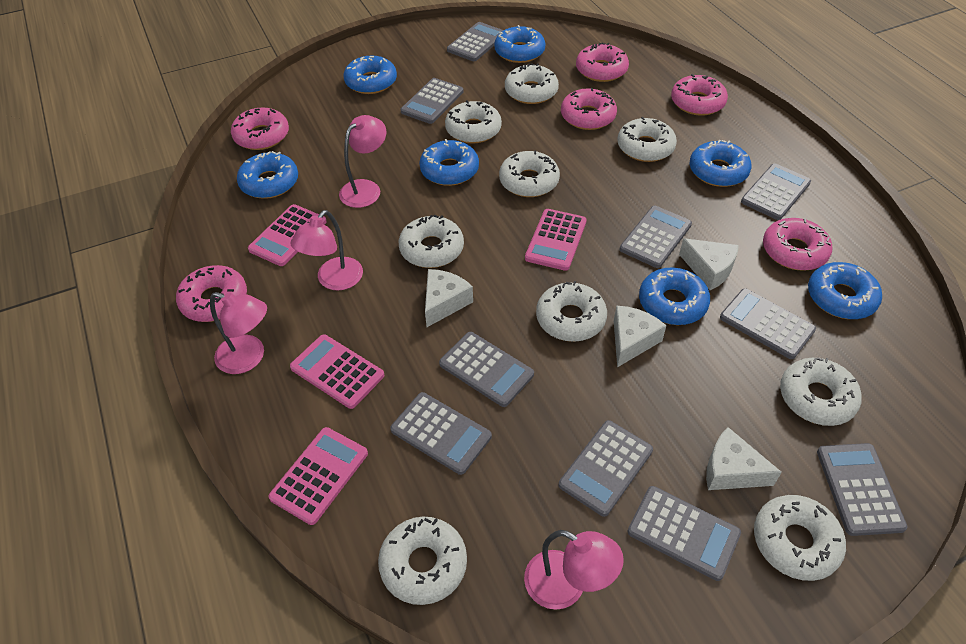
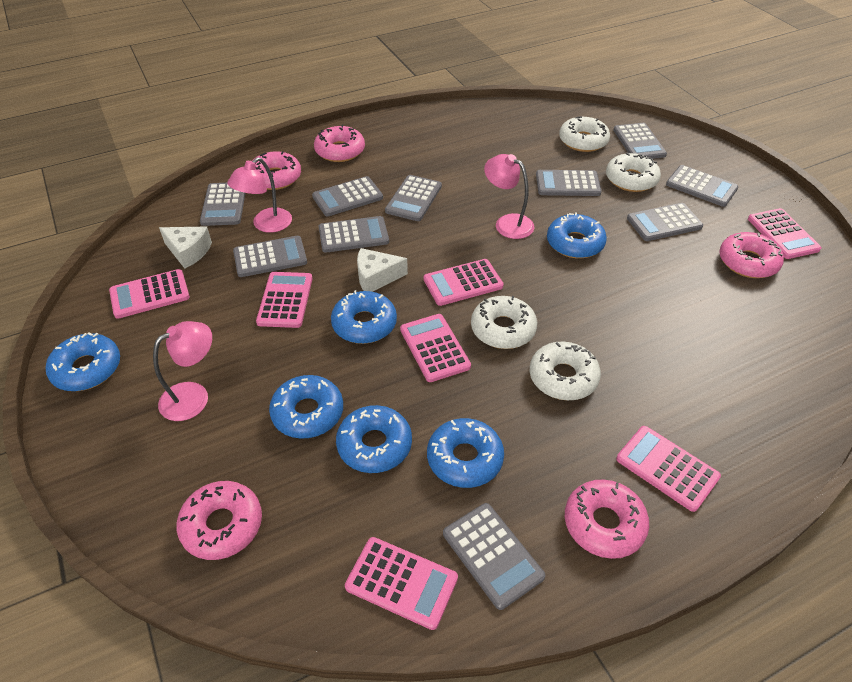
blue donut: [237,151,298,199] [344,56,397,94] [419,139,479,186] [494,25,545,63] [639,268,710,325] [690,140,752,187] [808,262,882,319] = 7 -> [46,333,120,391] [269,375,343,439] [331,290,397,344] [336,405,412,473] [427,418,504,488] [547,212,607,259] = 6
pink calculator: [248,204,327,266] [268,427,368,525] [290,334,384,409] [525,209,587,271] = 4 -> [109,269,190,319] [256,272,313,328] [345,537,458,630] [400,314,471,382] [424,259,504,306] [616,426,721,512] [748,208,821,259] = 7
pink donut: [176,265,247,322] [231,108,289,150] [561,88,617,130] [576,43,629,82] [671,74,728,116] [763,218,833,271] = 6 -> [177,481,262,560] [252,151,301,190] [314,125,365,162] [565,479,649,559] [719,232,784,278] = 5
pink lamp: [210,292,267,374] [290,210,363,291] [339,115,386,208] [524,530,624,610] = 4 -> [153,321,212,421] [227,157,292,233] [484,154,534,239] = 3
white cheese: [425,269,473,327] [614,306,667,367] [679,238,739,290] [706,427,782,490] = 4 -> [159,227,212,269] [357,248,408,292] = 2
white donut: [378,517,467,605] [399,215,464,268] [445,100,502,144] [499,151,560,197] [505,63,559,104] [536,281,607,342] [618,117,677,162] [754,495,846,581] [780,357,862,426] = 9 -> [471,296,537,349] [529,341,601,401] [559,116,610,152] [606,153,661,192] = 4

